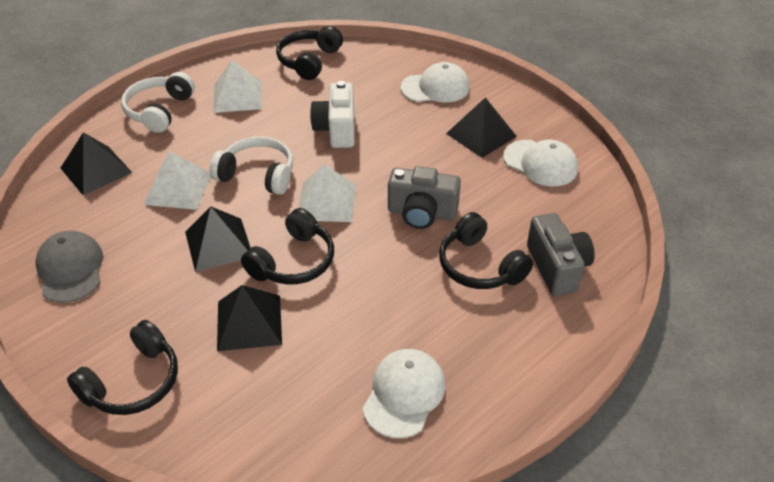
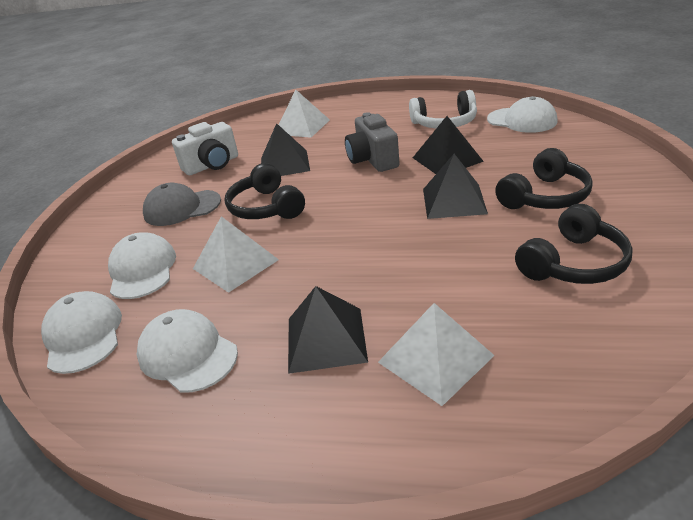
black headphones: [67,320,178,415] [241,208,334,285] [276,26,343,80] [439,212,533,289] = 4 -> [224,163,305,219] [495,148,593,209] [515,204,633,284] = 3
grey camera: [388,166,461,229] [527,213,595,296] = 2 -> [345,112,400,172] = 1
white cap: [362,349,445,438] [401,62,470,102] [503,140,578,186] = 3 -> [41,291,122,374] [108,232,176,299] [137,309,238,393] [487,96,558,133] = 4
white headphones: [121,72,195,133] [210,137,293,195] = 2 -> [409,90,477,129] = 1

